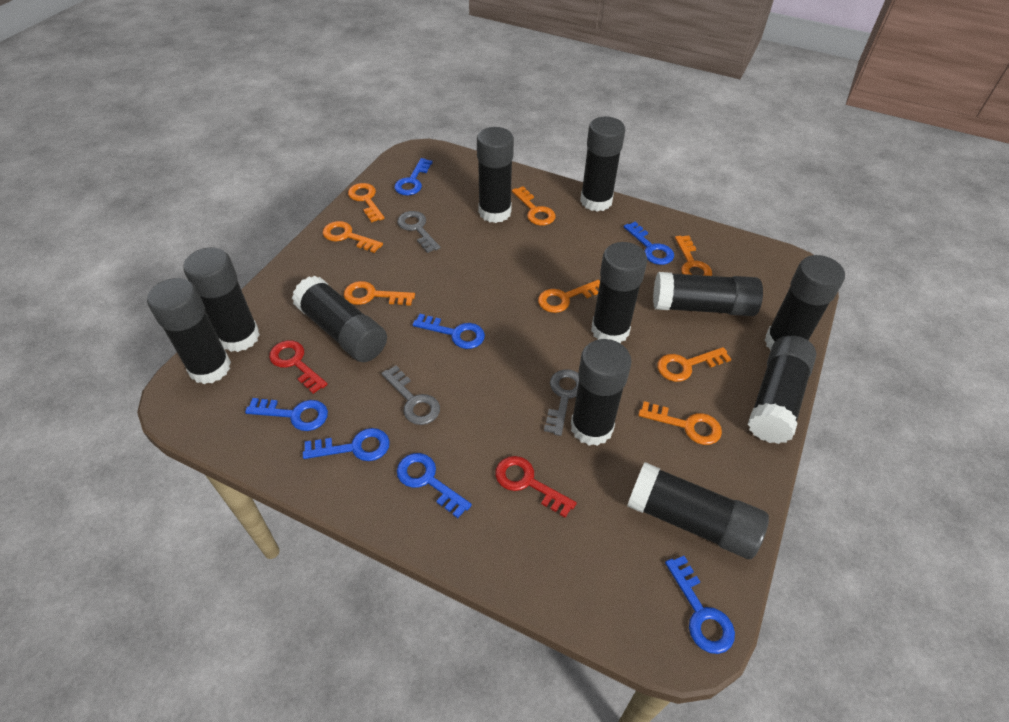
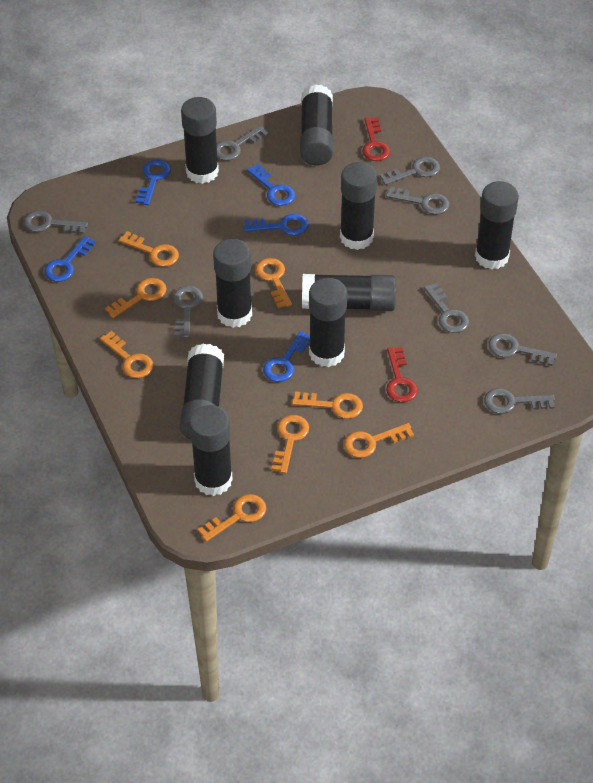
black glue stick: [147,278,231,384] [183,248,260,352] [292,276,387,362] [477,127,514,223] [571,339,631,446] [580,117,625,212] [591,242,647,343] [627,462,769,559] [653,272,763,316] [748,335,816,444] [765,255,845,351] = 11 -> [180,344,224,440] [181,97,219,184] [189,405,233,496] [213,239,252,328] [300,84,333,165] [302,274,396,311] [309,278,347,367] [340,162,377,250] [475,181,519,269] = 9
blue key: [245,398,328,431] [303,428,390,461] [394,158,433,195] [397,453,472,518] [413,314,485,349] [624,222,674,265] [665,556,735,654] = 7 -> [44,236,96,282] [136,160,171,205] [244,214,309,236] [247,164,295,206] [263,331,310,382] = 5
grey key: [381,365,440,425] [397,211,440,253] [544,369,579,436] = 3 -> [23,210,88,234] [173,285,203,338] [217,126,268,161] [380,157,440,185] [386,187,449,215] [424,283,469,333] [484,388,555,414] [488,333,557,366] = 8

